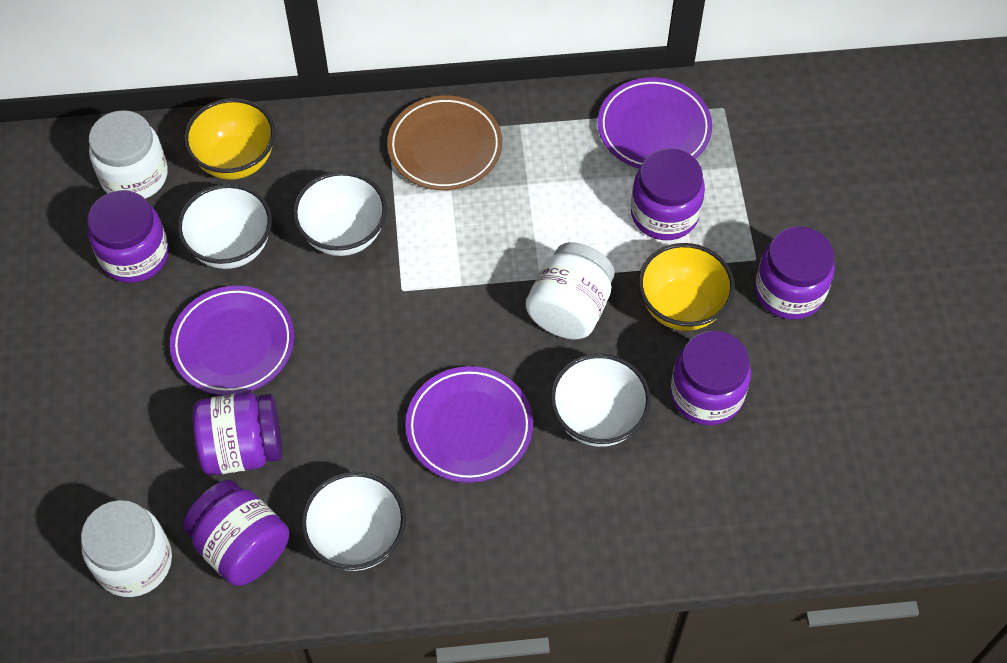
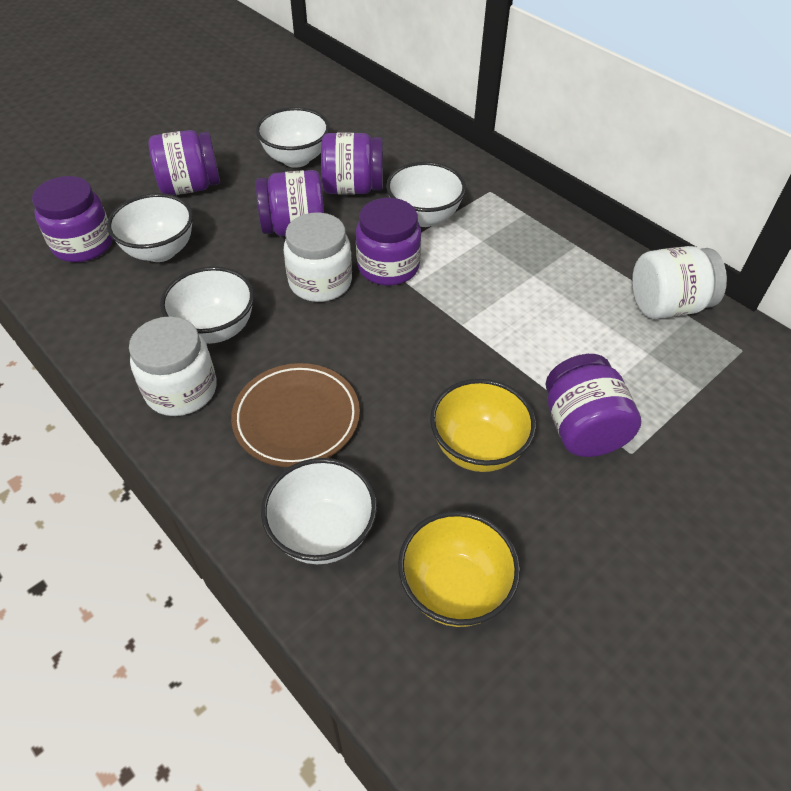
purple plate: [170,286,294,395] [405,366,533,483] [598,77,712,169] = 3 -> none = 0
white bowl: [177,184,272,269] [293,171,387,256] [301,472,406,571] [550,354,651,447] = 4 -> [107,193,193,262] [160,267,254,344] [256,107,330,168] [261,458,377,564] [386,162,466,227] = 5

